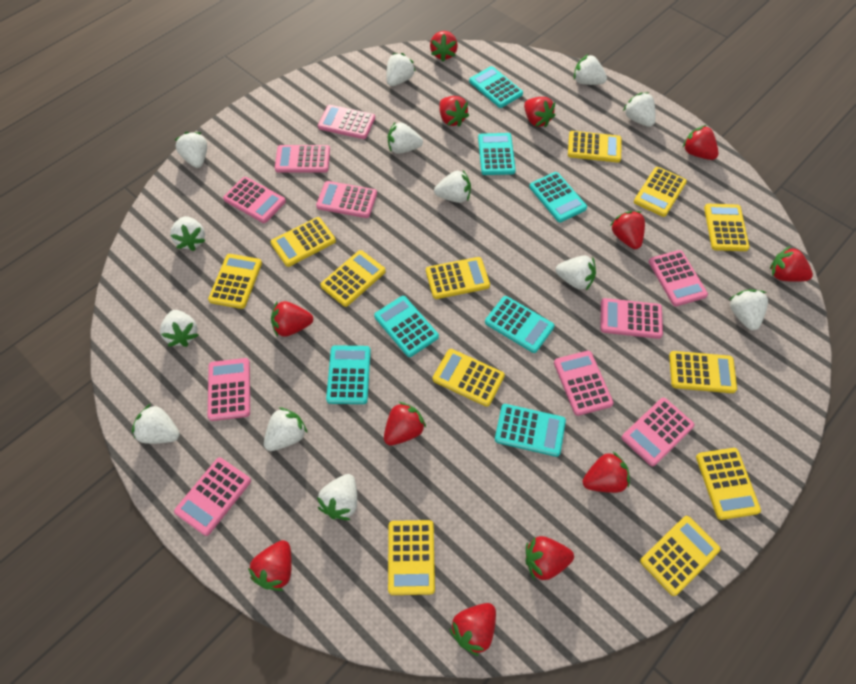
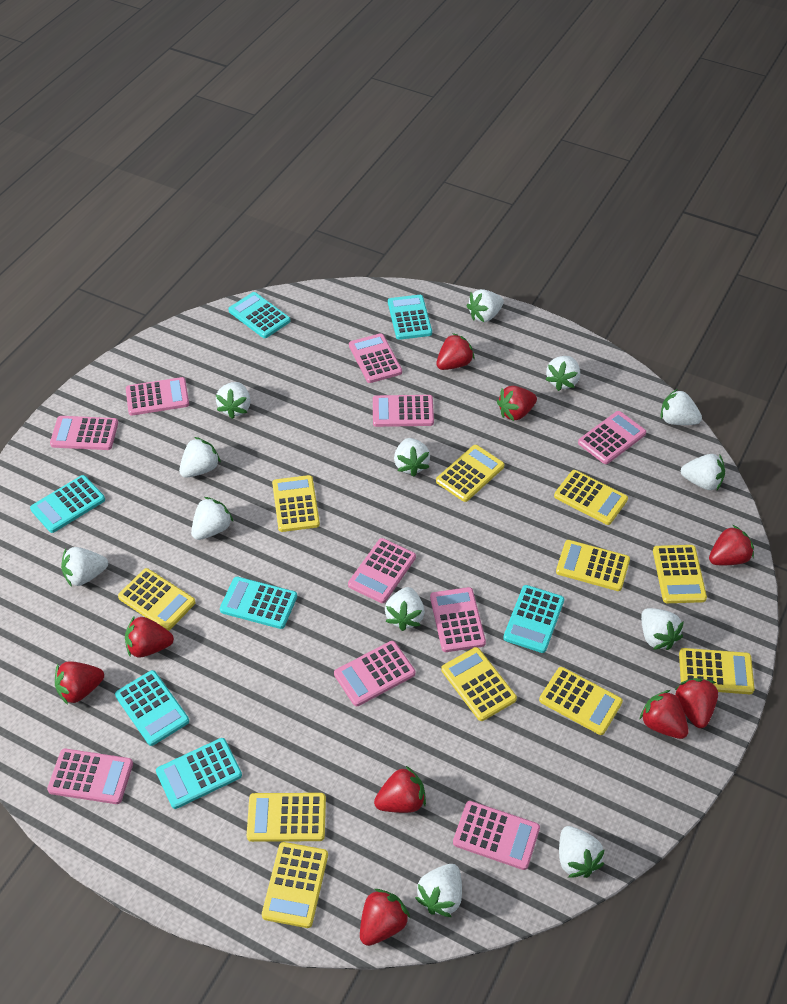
red strawberry: [248,540,292,591] [271,301,313,337] [384,402,426,445] [430,31,458,62] [439,96,469,127] [449,603,496,656] [524,97,555,128] [525,536,574,580] [583,452,630,493] [610,211,645,249] [682,125,719,160] [770,246,813,282] = 12 -> [55,661,104,705] [125,616,174,658] [360,889,410,946] [374,766,426,813] [436,333,475,370] [497,386,537,421] [640,690,689,739] [675,678,718,728] [709,525,754,565] = 9
yellow calculator: [208,254,262,309] [271,217,336,267] [320,250,386,307] [388,520,435,595] [426,257,490,299] [433,349,505,407] [568,131,622,162] [634,167,687,217] [640,516,721,596] [669,351,737,393] [696,448,761,520] [704,204,750,251] = 12 -> [118,568,196,631] [247,793,326,842] [262,842,328,928] [272,475,320,532] [436,445,504,502] [441,647,517,721] [539,667,623,735] [554,470,628,525] [556,540,630,591] [653,545,707,603] [679,648,755,694] = 11

